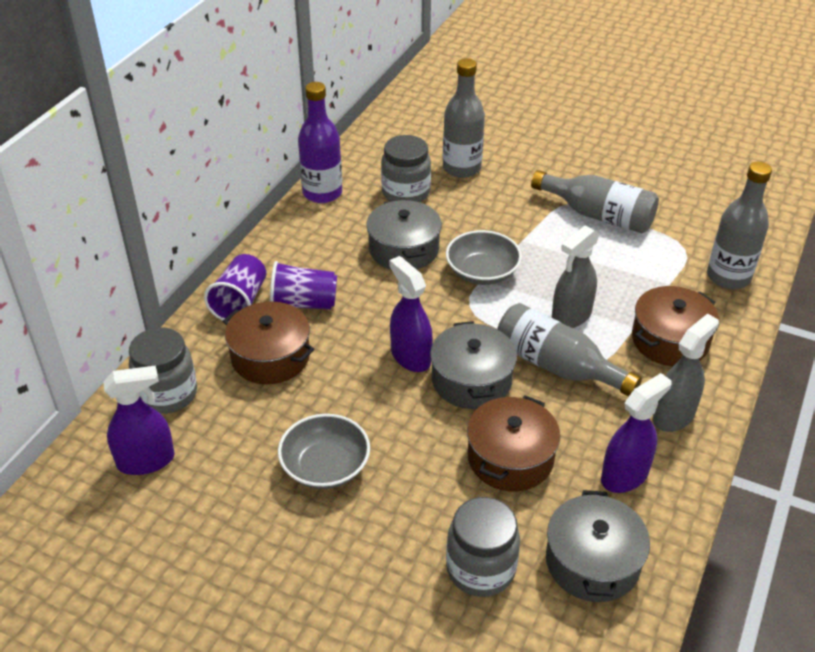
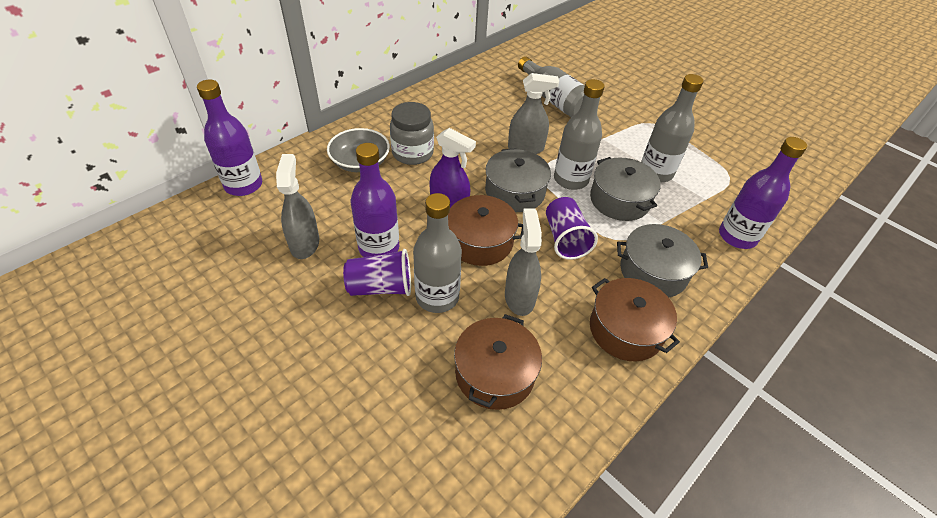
grey bowl: [278,414,370,489] [446,230,522,285] = 2 -> [327,128,390,172] = 1
grey jar: [129,327,197,414] [381,135,431,202] [446,497,520,597] = 3 -> [390,102,434,165] = 1
grey spray bottle: [551,225,600,328] [653,313,719,432] = 2 -> [276,154,319,259] [505,208,542,316] [508,73,559,154] = 3
purple bottle: [298,82,342,203] = 1 -> [197,80,262,196] [351,143,399,257] [719,137,807,249] = 3
purple spray bottle: [103,365,174,475] [389,256,433,372] [601,373,672,493] = 3 -> [430,128,476,208] = 1

